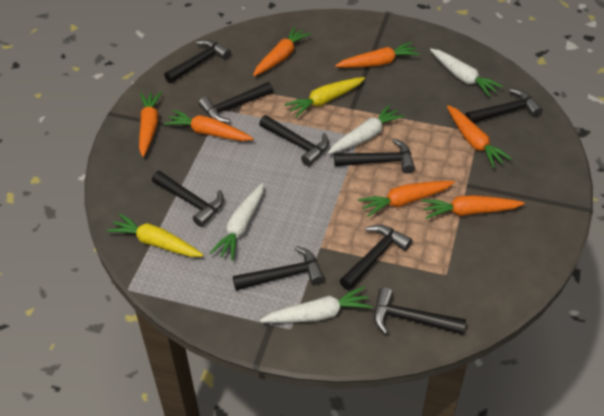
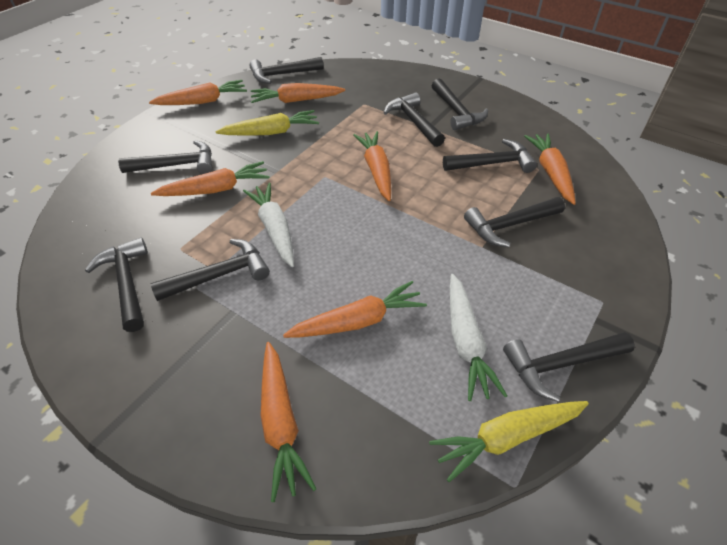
white carrot: [210,183,264,261] [260,286,372,323] [328,104,405,154] [430,49,503,97] = 4 -> [243,183,294,267] [450,274,507,401] = 2

